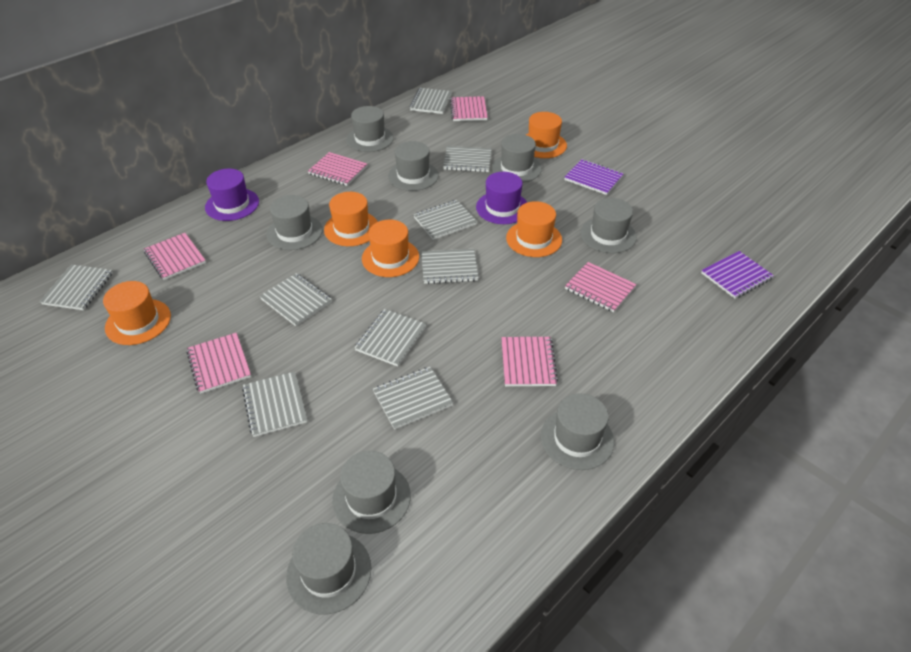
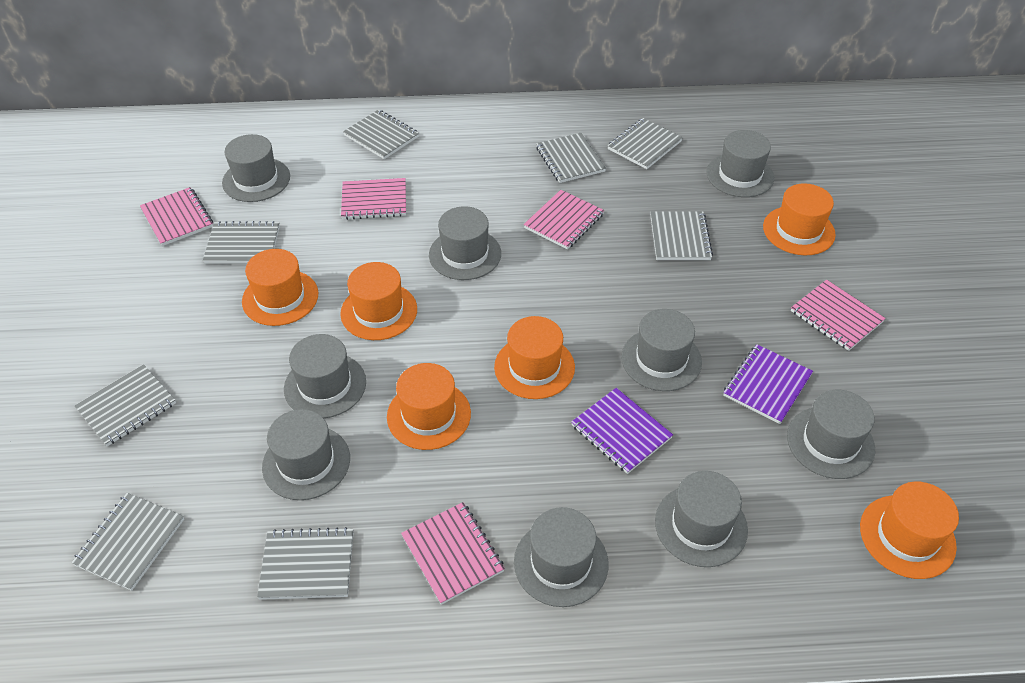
grey hat: [267,195,323,250] [286,523,371,614] [332,451,411,534] [346,106,394,152] [388,141,439,191] [492,134,542,183] [541,394,614,470] [581,198,637,253] = 8 -> [222,134,290,202] [262,409,350,500] [284,334,366,418] [429,206,501,280] [514,507,609,607] [621,309,702,391] [655,471,748,567] [707,130,774,197] [787,390,875,479] = 9
grey notebook: [40,264,113,310] [242,371,307,437] [260,273,332,326] [354,309,426,367] [373,367,453,430] [410,88,452,114] [414,200,477,240] [421,249,479,284] [443,146,492,172] = 9 -> [71,493,184,591] [74,364,176,446] [203,221,280,263] [257,527,353,600] [343,110,419,159] [536,133,606,183] [607,118,683,169] [650,211,713,260] = 8
orange hat: [103,281,171,345] [324,192,378,246] [362,220,419,277] [506,201,562,257] [526,112,567,158] = 5 -> [242,249,318,326] [340,262,417,340] [387,363,471,450] [494,316,575,399] [763,183,836,255] [860,481,959,579] = 6
pink notebook: [144,233,206,280] [186,333,251,394] [308,152,367,186] [450,96,488,121] [501,337,558,386] [565,262,636,312] = 6 -> [140,187,213,246] [341,178,406,220] [401,502,505,605] [524,190,604,249] [791,280,886,351] = 5
purple hat: [205,169,259,221] [476,172,528,224] = 2 -> none = 0

